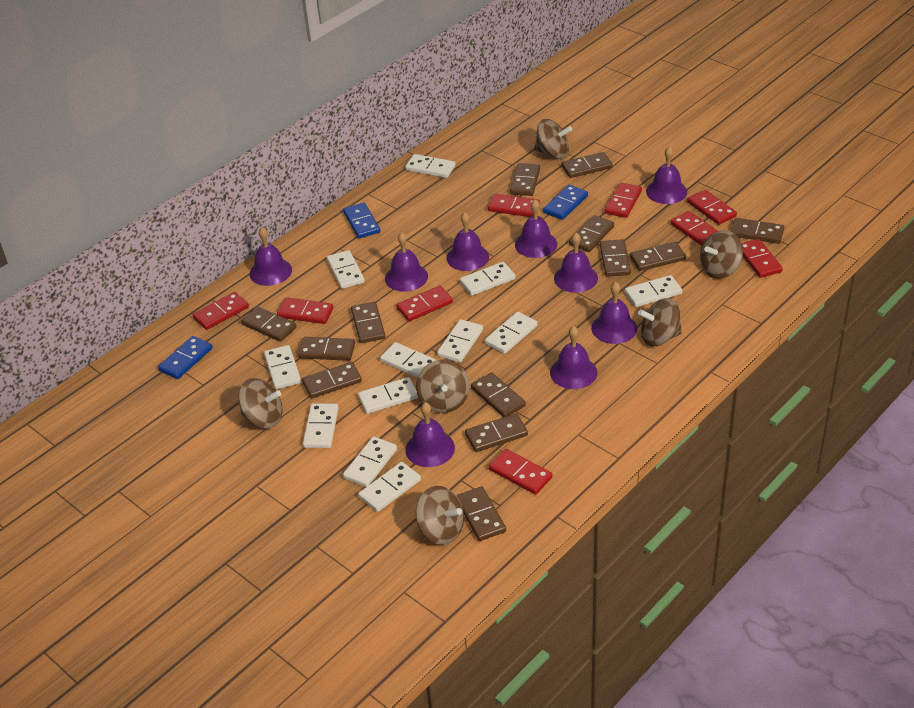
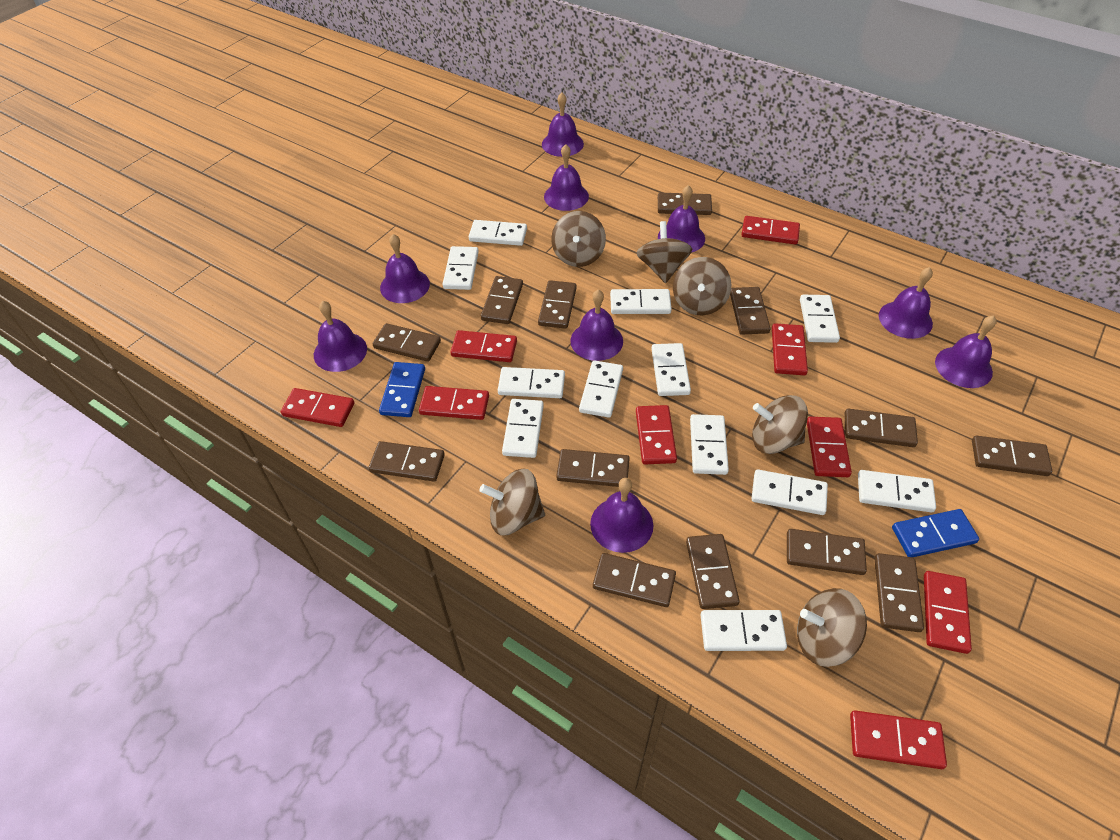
blue domino: [158,336,212,379] [343,203,380,238] [543,185,588,220] = 3 -> [379,362,425,417] [892,509,979,557] = 2

